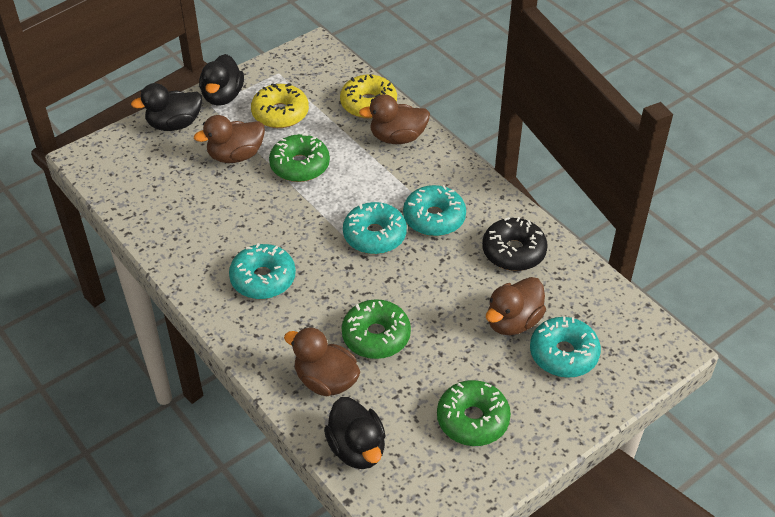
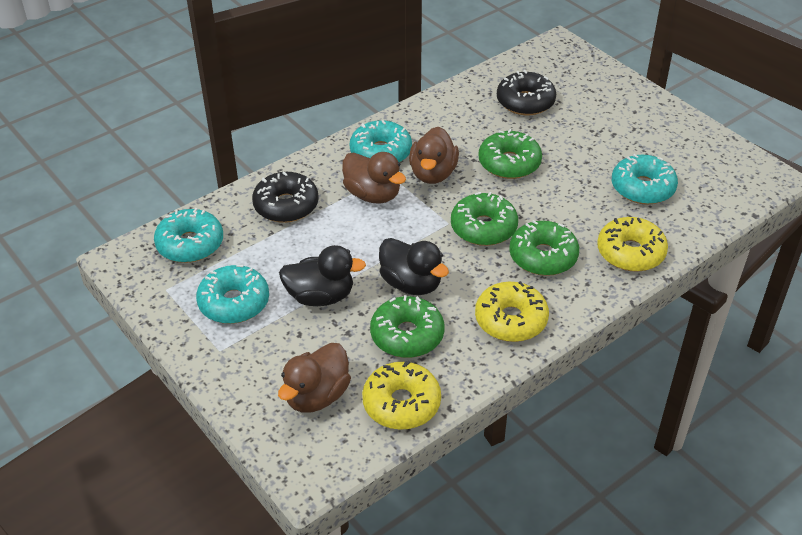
black donut: [482,217,548,271] = 1 -> [252,172,319,223] [497,70,556,115] = 2
black duck: [131,83,202,131] [199,54,244,106] [324,397,385,469] = 3 -> [279,245,366,306] [379,238,449,295] = 2
brown duck: [194,115,265,163] [284,327,360,396] [359,94,430,144] [486,277,546,335] = 4 -> [278,343,351,413] [342,152,406,204] [409,127,459,184] = 3
green donut: [269,134,330,182] [342,299,411,359] [437,380,511,446] = 3 -> [370,295,445,358] [451,192,518,246] [479,129,542,179] [509,220,579,276] = 4
yellow donut: [251,83,309,128] [340,74,397,119] = 2 -> [362,361,441,430] [475,281,549,342] [597,217,668,272] = 3

